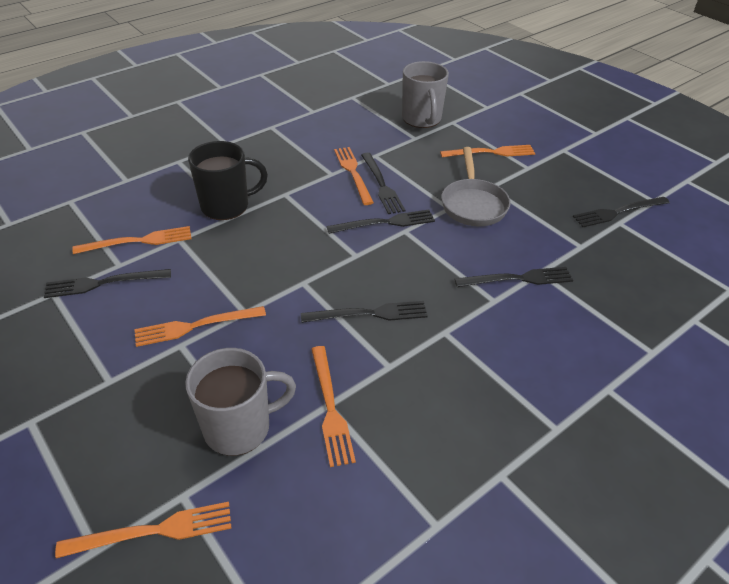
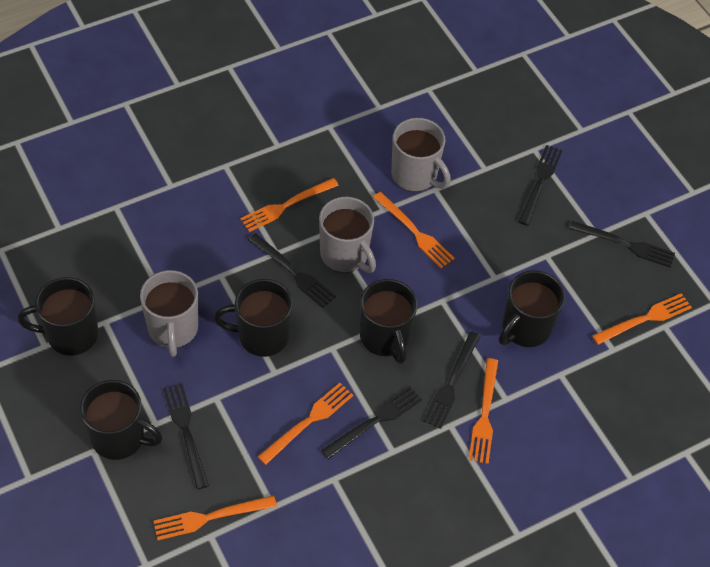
black mug: [188,141,268,220] = 1 -> [18,277,98,356] [80,380,163,460] [214,279,293,357] [360,279,417,364] [499,271,565,347] = 5
grey mug: [185,348,296,456] [402,61,449,128] = 2 -> [140,270,198,357] [319,197,376,273] [391,118,451,192] = 3
grey pan: [441,147,511,226] = 1 -> none = 0

